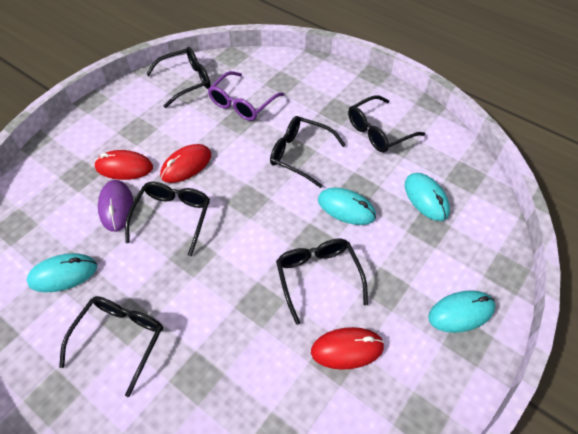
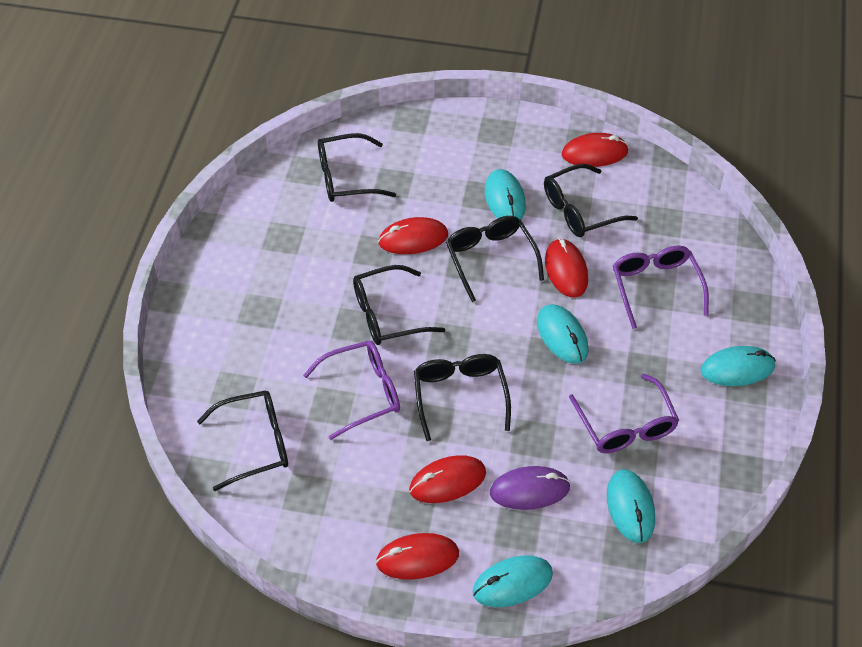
purple glasses: [208,71,284,121] = 1 -> [303,341,400,440] [569,374,679,453] [613,246,709,329] = 3
red mouse: [94,150,153,180] [160,144,211,183] [311,327,385,370] = 3 -> [376,533,459,580] [378,217,448,254] [409,455,486,503] [545,238,588,297] [562,133,629,167] = 5
turquoise mouse: [27,253,97,292] [318,187,376,225] [405,173,450,221] [428,290,495,333] = 4 -> [473,555,553,607] [485,169,526,220] [537,304,589,364] [607,469,655,543] [701,346,776,386] = 5

